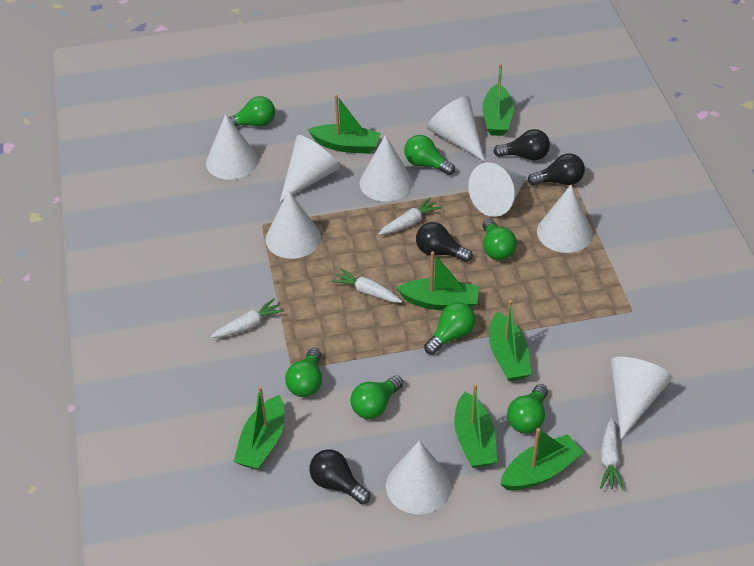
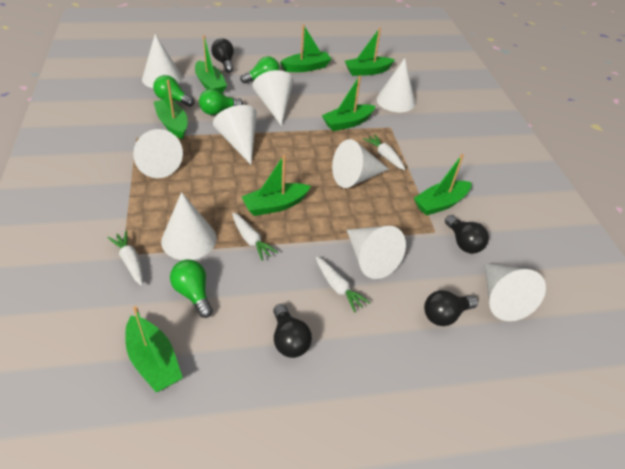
green boat: [234,386,284,470] [308,95,381,154] [396,251,479,310] [454,384,497,468] [482,64,514,136] [489,300,532,381] [500,428,584,490] = 7 -> [125,306,183,392] [154,80,187,139] [195,35,227,93] [242,155,311,216] [280,24,331,72] [322,75,376,131] [345,27,395,76] [414,154,471,216] = 8
green light bulb: [229,96,275,127] [285,348,322,397] [350,375,404,419] [404,135,455,175] [424,302,476,355] [482,218,517,260] [507,384,548,433] = 7 -> [153,75,195,107] [170,259,213,318] [199,89,243,115] [240,56,280,83] = 4

